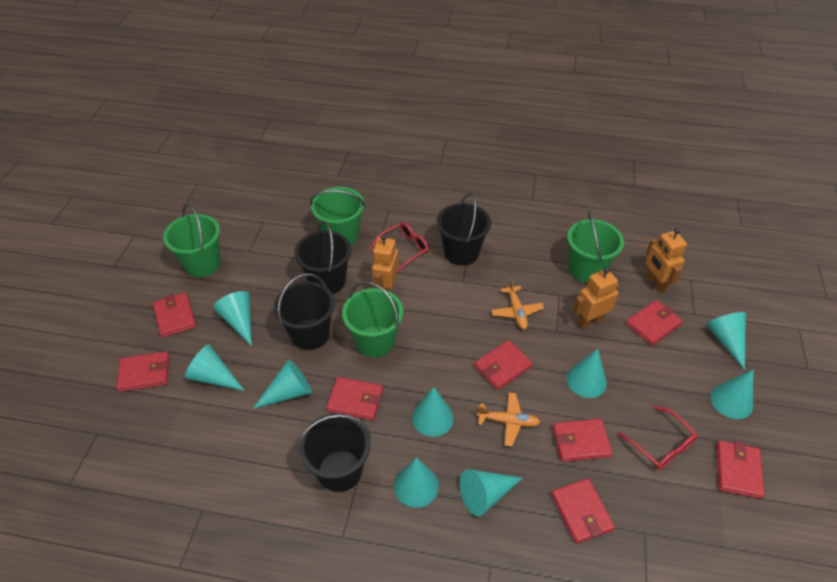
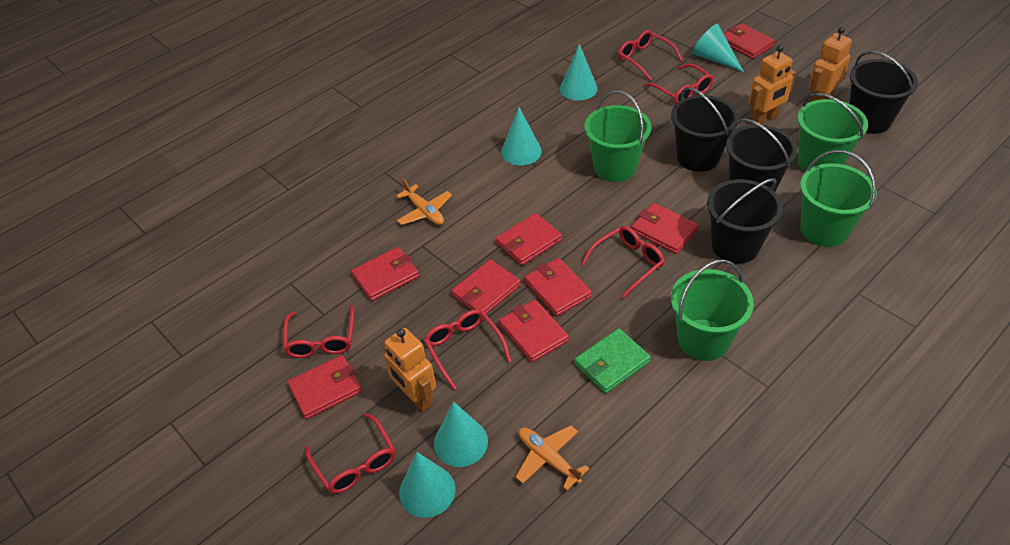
green wallet: none = 0 -> [574,328,651,394] = 1
red glasses: [369,222,429,273] [618,406,698,470] = 2 -> [283,305,354,358] [305,413,395,494] [424,309,511,390] [581,226,665,298] [618,30,683,80] [644,64,714,104] = 6
turquoise cone: [185,344,245,391] [213,291,252,346] [253,359,312,409] [394,458,439,508] [412,387,454,437] [460,469,523,516] [566,349,607,398] [706,312,746,370] [711,370,753,419] = 9 -> [399,452,456,518] [434,401,488,467] [501,107,542,166] [560,44,598,100] [692,23,744,72] = 5

